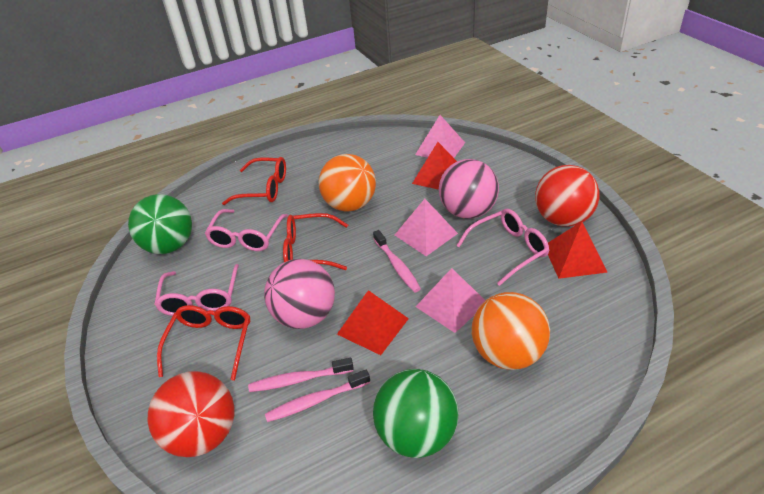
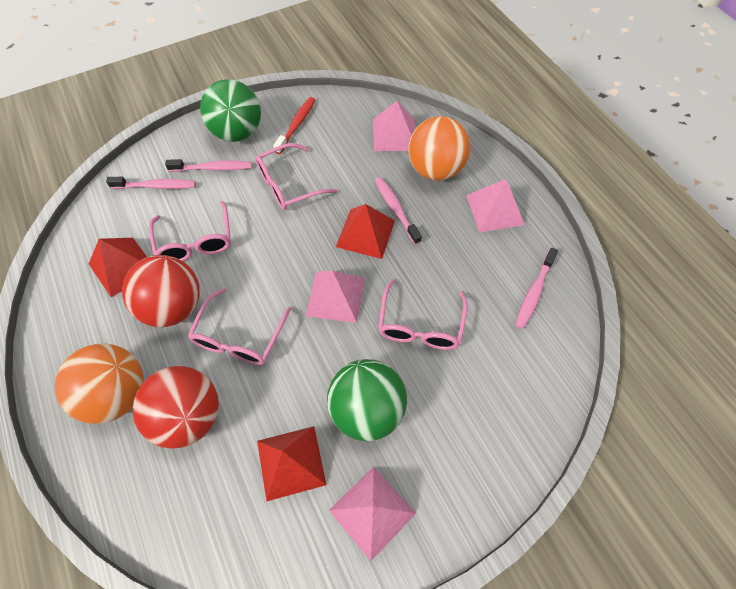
pink ball: [264,259,335,329] [439,159,499,219] = 2 -> none = 0
pink glasses: [154,264,239,316] [204,209,288,251] [456,209,549,286] = 3 -> [149,201,231,261] [188,288,291,365] [255,143,337,210] [378,279,468,350] = 4
pink pyramid: [395,199,458,256] [415,115,465,158] [416,268,485,333] = 3 -> [306,271,365,323] [329,466,416,561] [373,101,415,151] [466,179,525,233] = 4
pink toothbrush: [248,358,354,392] [265,370,370,422] [373,230,421,293] = 3 -> [106,177,196,189] [165,159,252,172] [375,177,422,245] [515,248,558,329] = 4
red glasses: [157,305,250,380] [222,157,286,205] [283,213,348,270] = 3 -> none = 0
red toothbrush: none = 0 -> [273,97,315,154] = 1

